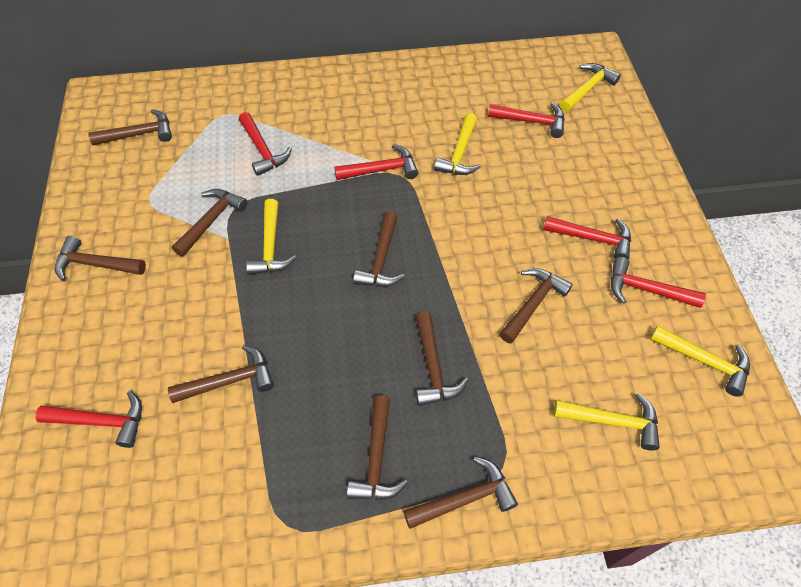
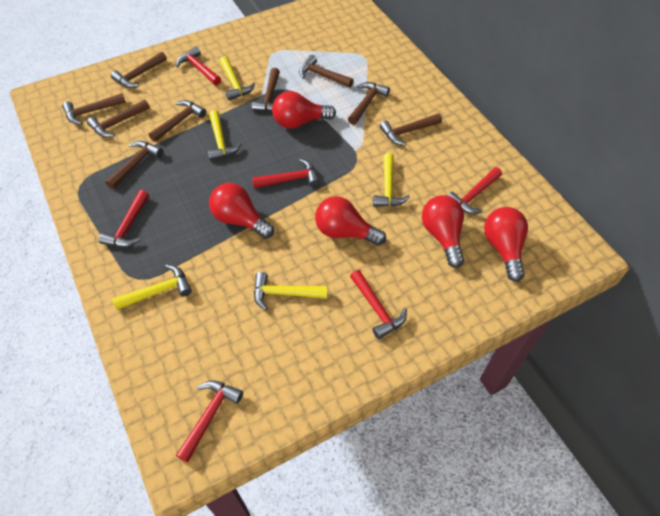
red light bulb: none = 0 -> [209,183,274,239] [272,91,336,129] [315,196,386,246] [422,195,464,268] [484,207,528,282] = 5

